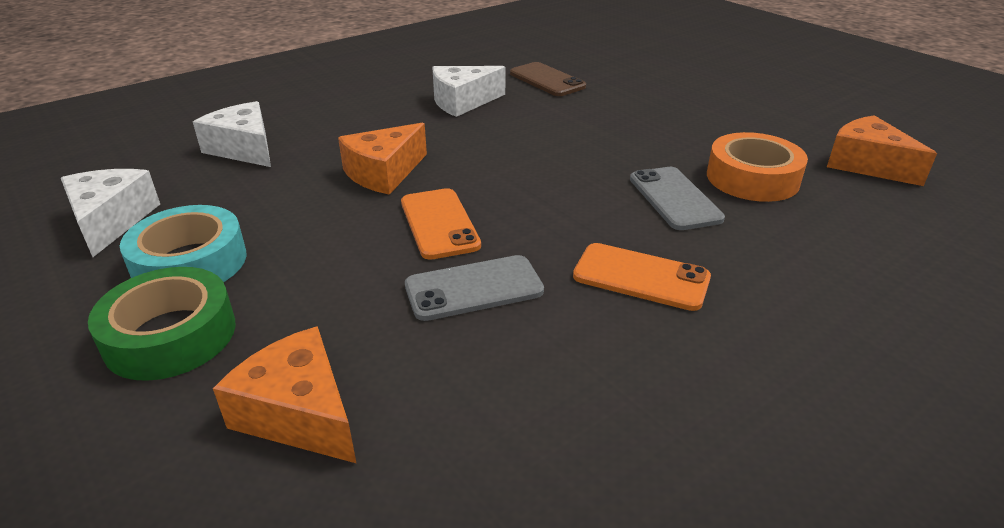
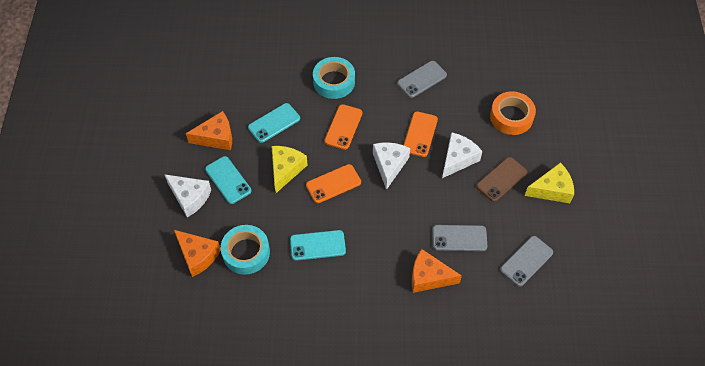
green tape: [88,267,236,381] = 1 -> none = 0
grey phone: [405,255,544,321] [630,167,725,230] = 2 -> [397,61,447,98] [432,225,487,251] [500,236,553,286] = 3
orange phone: [401,188,481,260] [573,243,711,311] = 2 -> [306,164,361,203] [324,104,362,150] [404,111,438,157] = 3
turquoise phone: none = 0 -> [205,156,252,204] [248,103,300,143] [290,230,346,261] = 3
turquoise tape: [120,205,246,282] = 1 -> [221,225,270,275] [313,57,355,99] = 2
yellow cheese: none = 0 -> [271,146,308,193] [525,163,574,203] = 2

